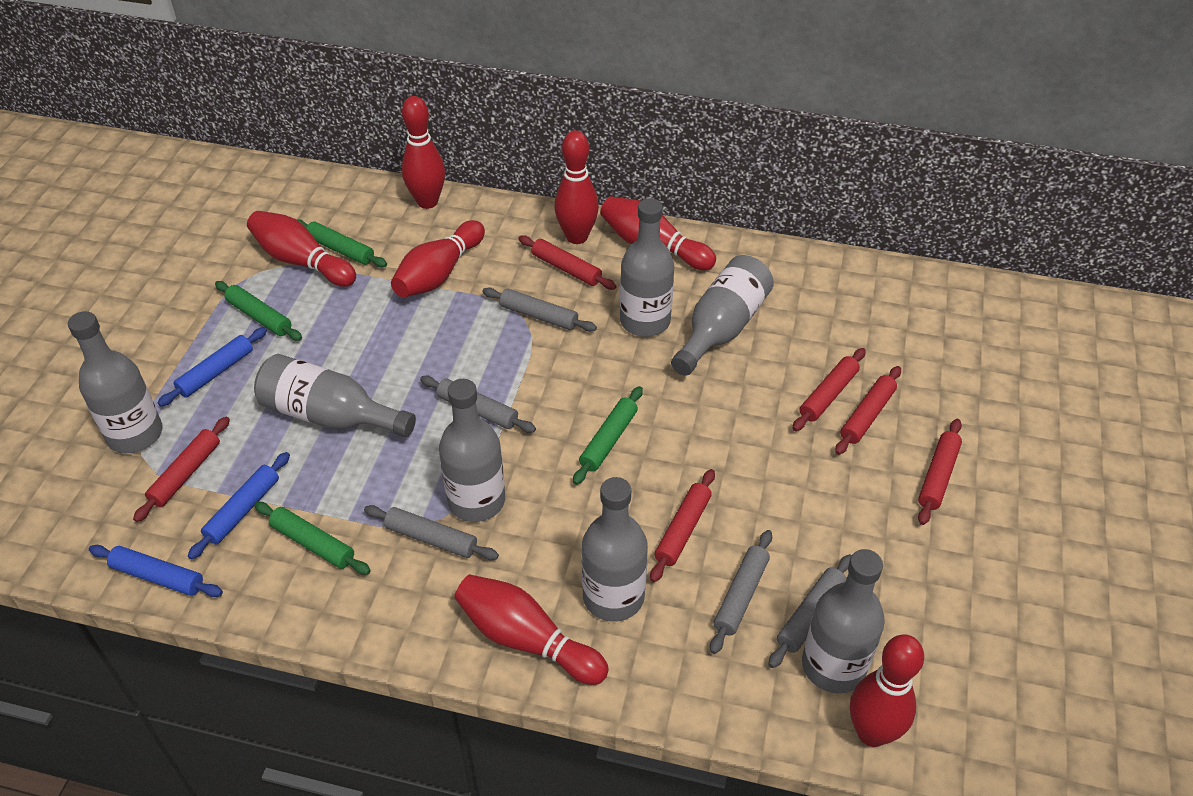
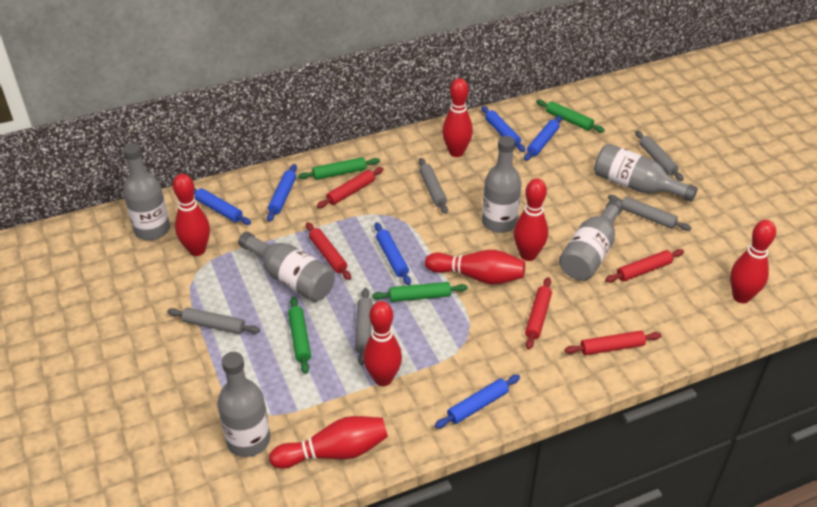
blue rolling pin: [89,545,223,597] [158,327,267,407] [188,452,290,560] = 3 -> [194,188,251,225] [267,164,297,222] [374,222,411,285] [434,375,520,429] [482,106,525,152] [524,116,562,161] = 6
grey bottle: [68,311,162,453] [254,354,416,437] [439,379,505,522] [582,477,648,621] [620,198,674,337] [671,255,774,376] [802,549,885,693] = 7 -> [123,143,170,240] [218,352,270,457] [238,232,335,302] [482,136,521,233] [559,199,623,281] [594,144,698,202] = 6
red rolling pin: [133,417,230,522] [518,235,617,290] [650,469,715,582] [792,348,866,431] [835,366,901,455] [918,419,962,525] = 6 -> [306,222,351,280] [317,167,384,208] [525,277,552,350] [564,331,661,355] [605,249,684,283] = 5

